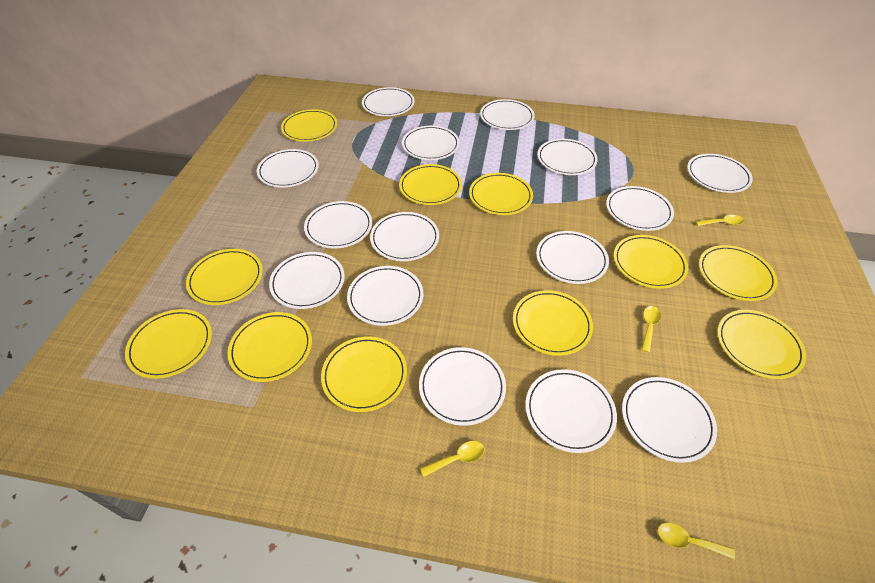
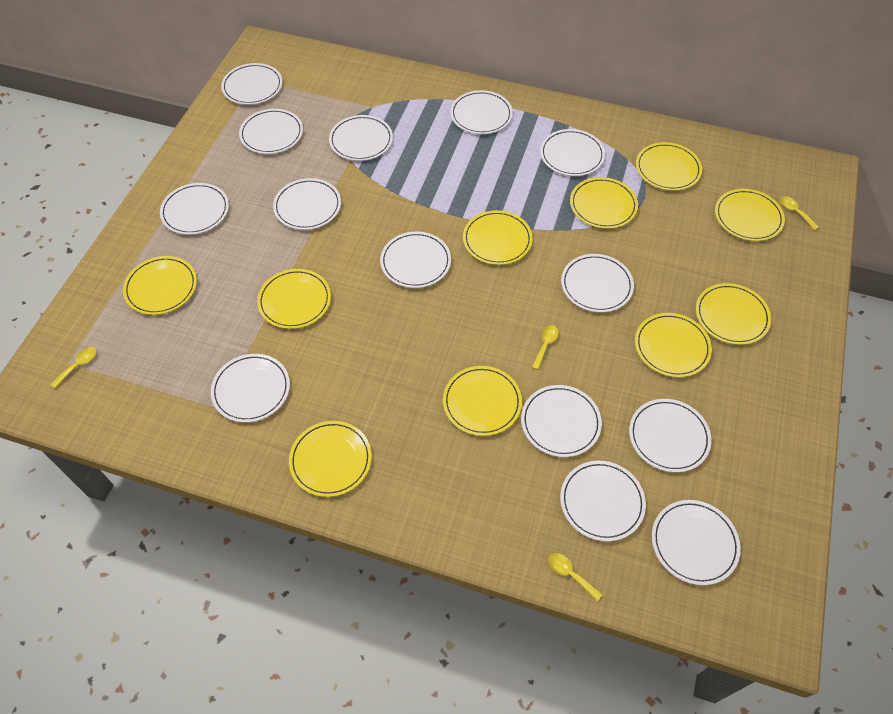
white plate: [257,149,319,188] [269,252,345,309] [304,201,372,249] [347,266,423,326] [362,87,415,116] [370,212,439,261] [402,125,460,160] [419,347,506,426] [480,99,535,130] [525,369,617,453] [536,231,609,284] [537,139,598,175] [606,186,674,231] [622,377,717,463] [687,154,753,193] = 15 -> [160,183,229,235] [211,354,290,423] [221,63,283,105] [239,109,303,154] [273,178,341,230] [329,115,393,161] [380,232,451,288] [450,90,513,134] [521,385,602,457] [540,129,605,176] [560,461,646,542] [561,254,634,313] [629,399,711,473] [652,500,741,585] = 14
yellow plate: [125,309,212,379] [186,249,263,305] [228,312,312,382] [281,109,337,142] [321,337,407,412] [399,164,462,205] [469,173,533,215] [513,290,593,356] [614,235,688,289] [699,245,777,301] [717,310,806,379] = 11 -> [123,256,197,315] [257,269,331,329] [289,421,372,497] [443,366,522,436] [463,210,533,265] [570,177,638,229] [635,313,712,378] [636,142,702,191] [696,283,771,345] [715,189,785,241] = 10

